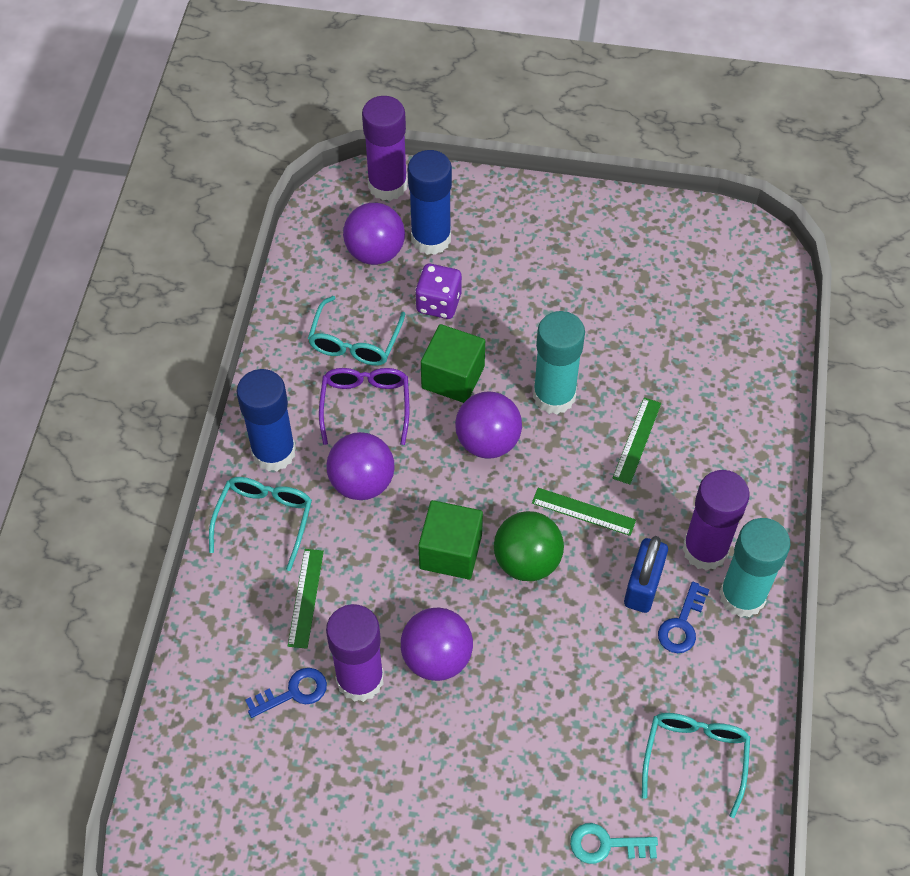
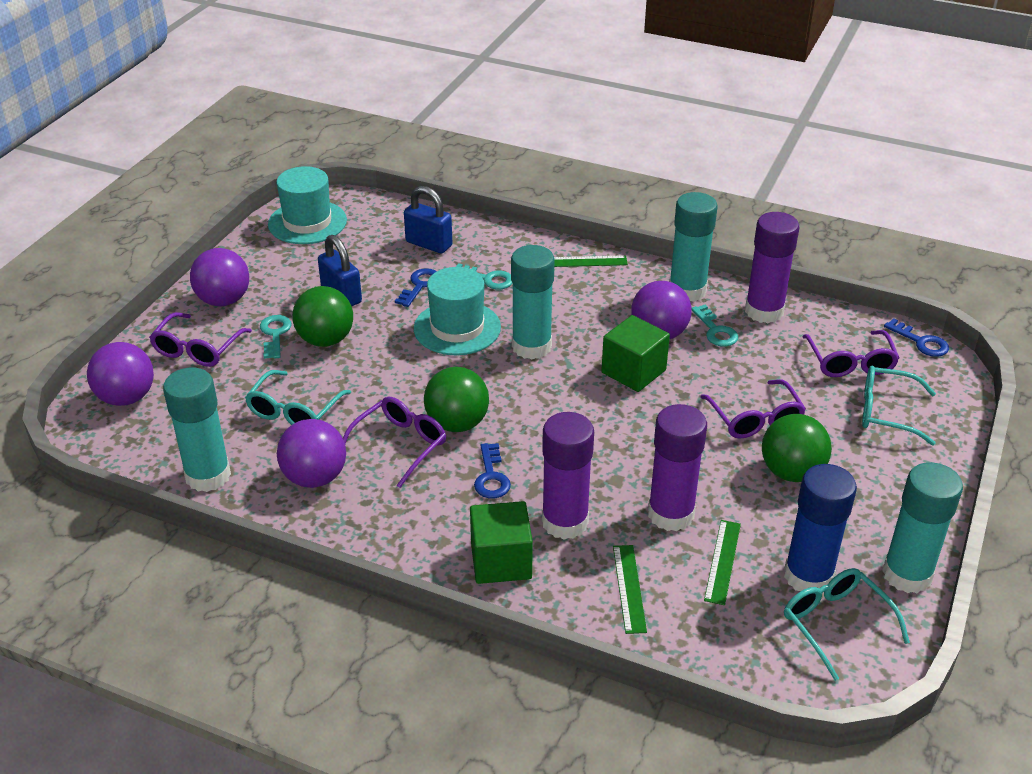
blue glue stick: [236,369,296,471] [408,150,452,255] = 2 -> [784,464,857,593] = 1
blue key: [245,668,327,718] [658,582,710,653] = 2 -> [395,268,437,307] [474,443,511,498] [884,318,949,357] = 3
blue padlock: [624,536,668,613] = 1 -> [318,235,362,306] [404,186,452,253] = 2
green ball: [494,511,564,581] = 1 -> [292,286,353,347] [424,367,489,432] [762,414,832,482] = 3
purple dice: [415,264,462,319] = 1 -> none = 0
purple glasses: [319,368,409,445] = 1 -> [149,312,252,367] [343,397,446,488] [700,379,806,439] [802,330,899,377] = 4
turquoise glue stick: [533,311,585,414] [719,518,791,618] = 2 -> [163,368,231,492] [511,245,555,360] [669,192,717,302] [882,462,963,593] = 4
turquoise hat: none = 0 -> [268,166,347,244] [414,267,501,355] = 2
turquoise key: [570,823,658,864] = 1 -> [260,315,291,359] [456,263,513,289] [692,305,739,347] = 3

